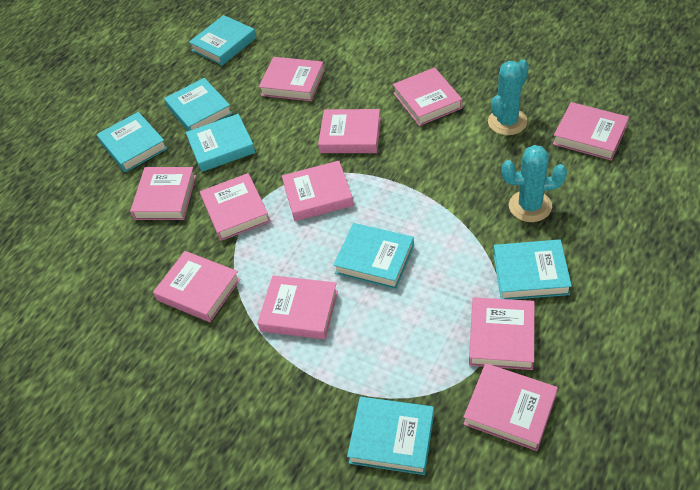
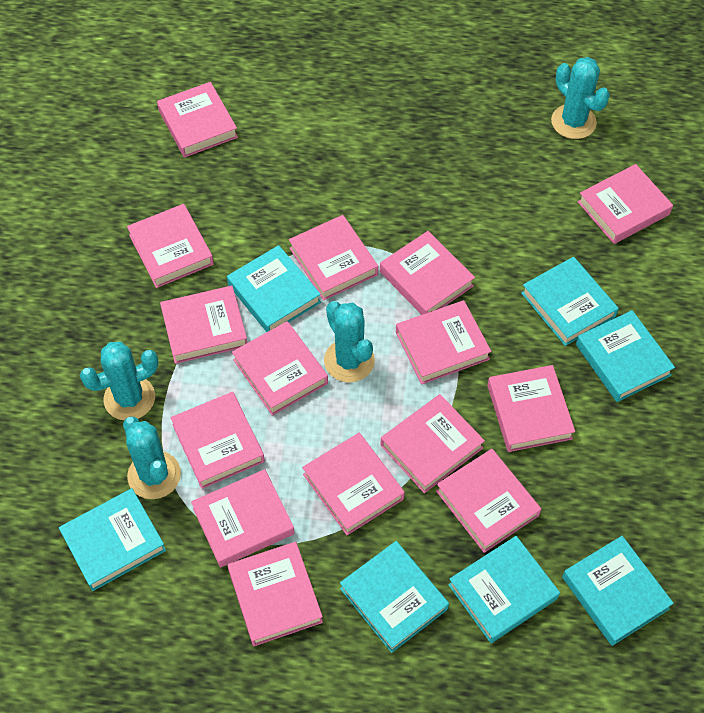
pink book: [130,167,196,220] [153,251,240,322] [200,173,270,241] [257,276,338,339] [259,57,325,101] [282,161,354,221] [318,109,381,153] [393,67,462,126] [464,363,558,451] [469,297,535,370] [553,102,629,161] = 11 -> [127,204,214,288] [157,82,238,158] [160,286,247,364] [171,392,265,489] [191,469,295,567] [227,542,323,646] [232,321,328,416] [289,215,378,301] [302,433,405,535] [380,231,475,315] [380,394,485,493] [396,300,492,384] [436,449,541,553] [487,365,575,452] [578,164,673,244] = 15
turquoise cactus: [488,59,529,135] [501,145,567,222] = 2 -> [80,341,158,420] [123,417,181,499] [324,301,375,383] [551,57,610,139] = 4

